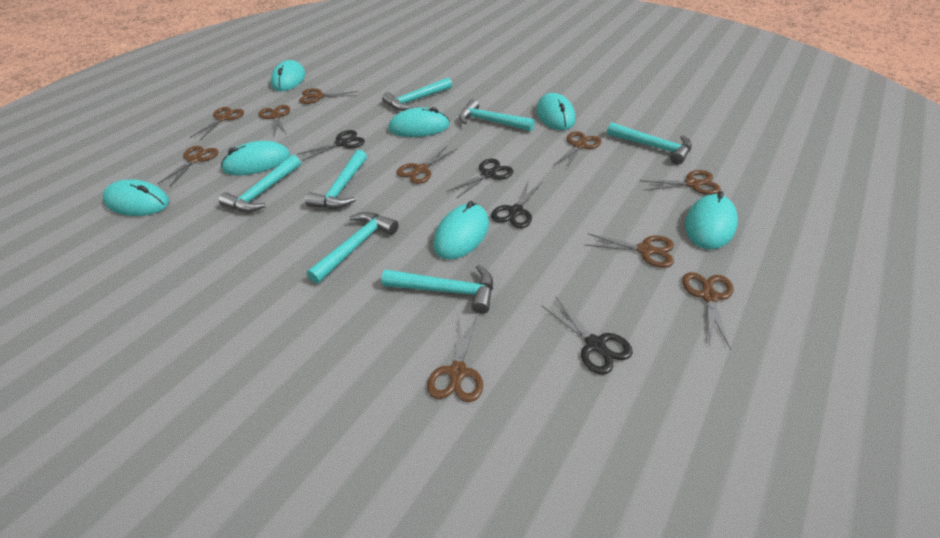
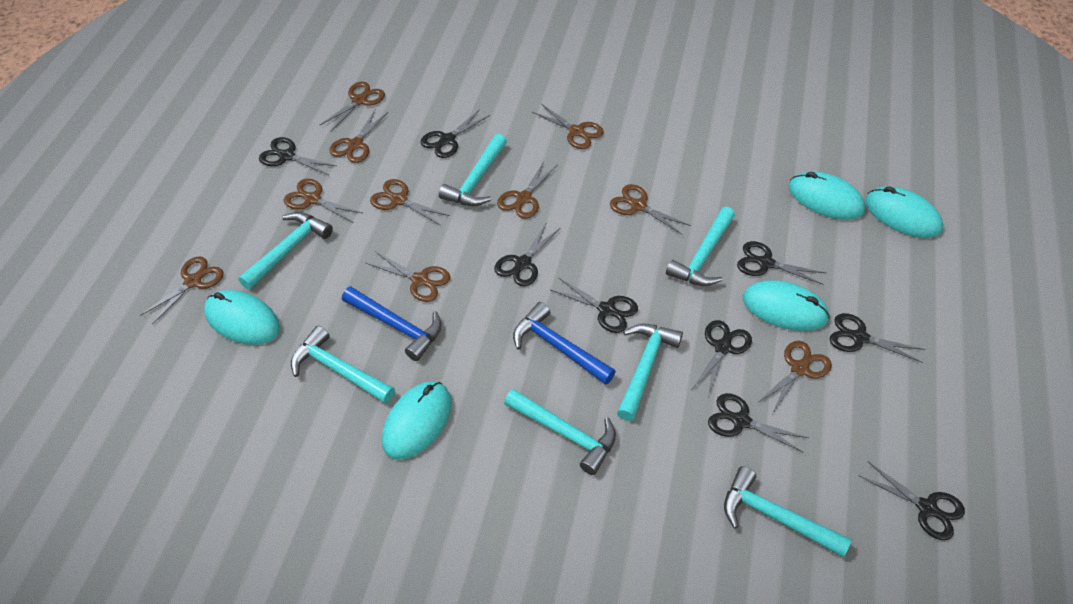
black scissors: [297,130,365,161] [448,159,514,199] [491,180,542,228] [542,296,633,375] = 4 -> [259,137,337,175] [420,109,490,158] [494,222,560,286] [551,277,638,333] [692,320,752,398] [708,393,808,453] [737,241,826,285] [830,313,925,363] [859,461,965,540] = 9
blue hammer: none = 0 -> [342,286,442,361] [513,302,616,385] = 2
turquoise mouse: [103,179,169,216] [221,141,290,175] [271,60,305,91] [388,107,450,137] [433,201,489,259] [536,93,576,130] [685,191,738,250] = 7 -> [204,290,280,345] [382,382,452,460] [743,280,830,331] [789,172,865,220] [865,186,943,238] = 5

